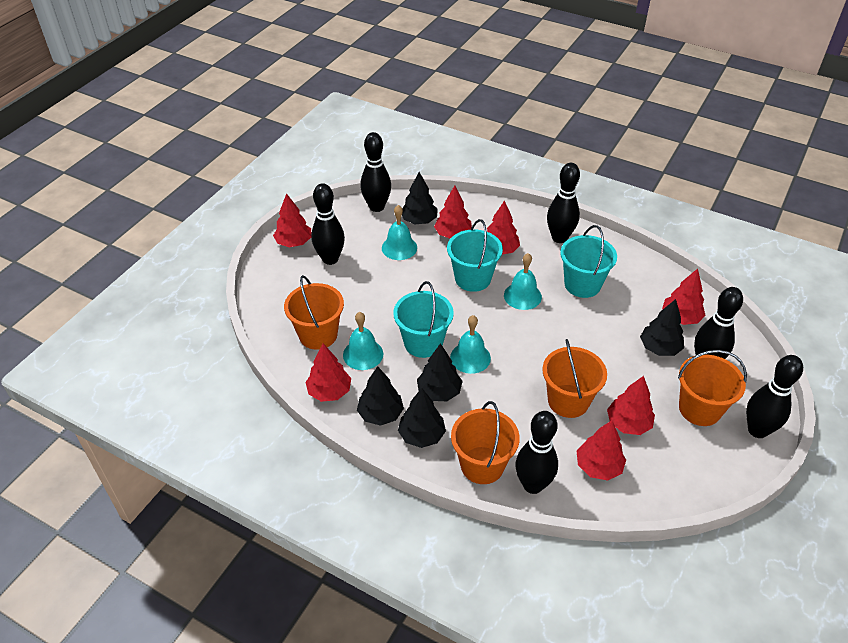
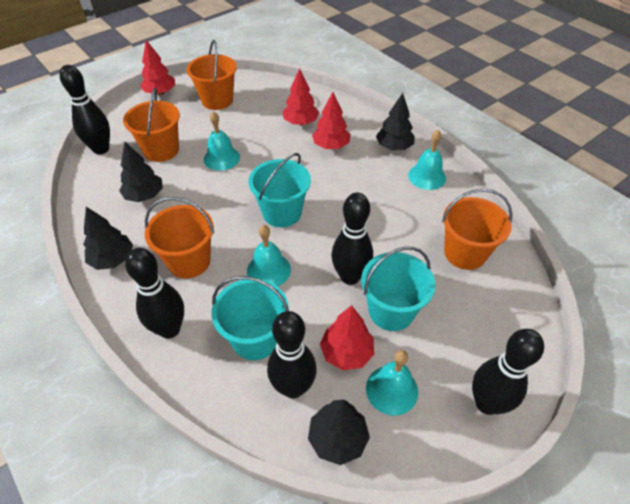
black bowling pin: [311,183,345,265] [360,132,391,212] [515,411,558,494] [547,163,580,243] [694,287,743,359] [746,355,803,438] = 6 -> [59,65,110,154] [125,248,184,339] [267,311,317,398] [331,192,373,285] [472,329,544,415] = 5
black tree: [357,366,404,426] [398,388,446,448] [402,172,438,224] [417,343,463,401] [640,299,684,356] = 5 -> [83,207,133,270] [119,142,163,202] [308,400,370,465] [376,93,415,150] = 4
red tree: [273,193,311,247] [306,344,351,402] [434,186,472,239] [487,200,520,254] [577,420,626,481] [607,376,655,435] [662,268,706,325] = 7 -> [140,40,175,95] [282,68,319,125] [312,92,351,149] [320,305,374,370] = 4

